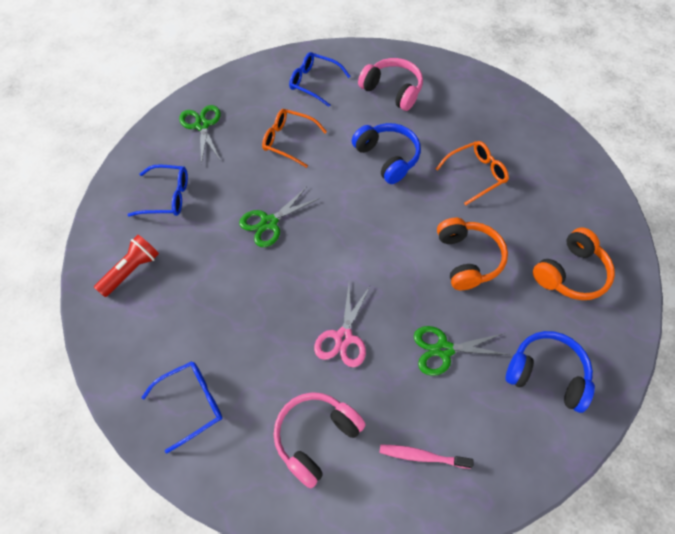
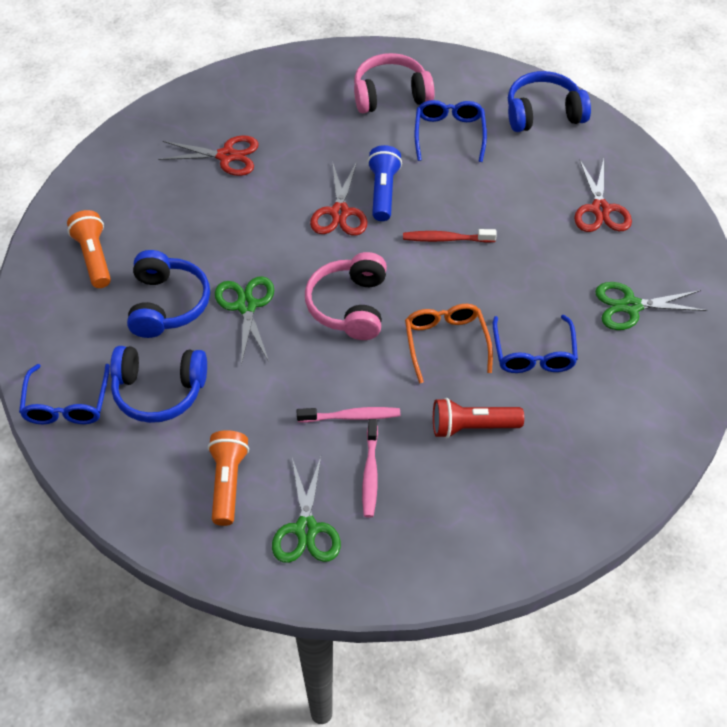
blue flashlight: none = 0 -> [367,145,402,221] = 1
blue headphones: [352,123,421,184] [506,331,595,413] = 2 -> [110,346,207,423] [127,250,210,338] [508,71,591,132] = 3
orange flashlight: none = 0 -> [67,210,111,288] [208,430,249,526] = 2
orange glasses: [262,109,327,168] [436,141,509,205] = 2 -> [405,304,493,384] = 1
orange headphones: [437,218,508,290] [533,227,615,300] = 2 -> none = 0
pink scissors: [314,285,370,367] = 1 -> none = 0
pink toothbrush: [379,444,474,469] = 1 -> [297,407,400,423] [362,419,378,518] = 2
red scissors: none = 0 -> [158,135,259,176] [310,162,367,236] [574,159,632,232] = 3
red toothbrush: none = 0 -> [403,229,497,243] = 1

